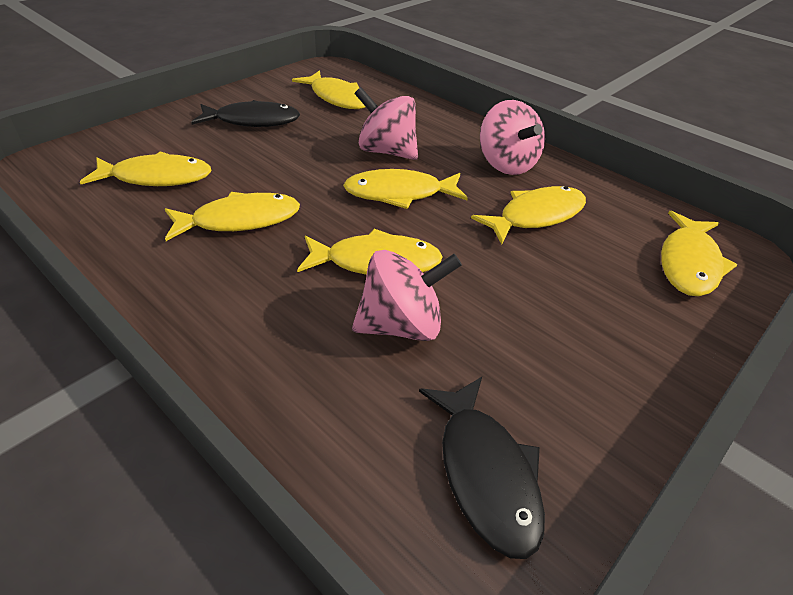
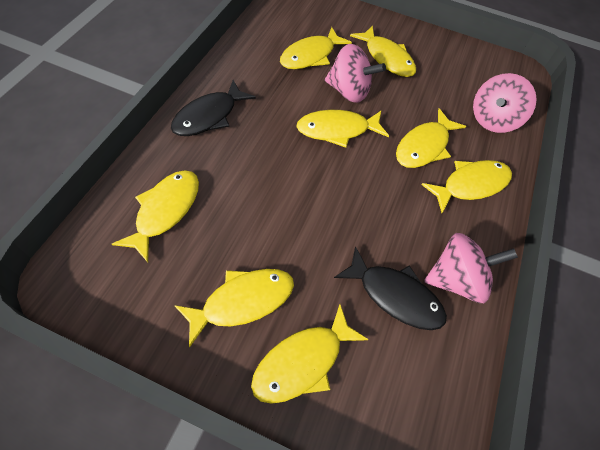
yellow fish: [80,152,211,186] [165,192,300,241] [292,70,365,109] [297,229,443,275] [343,169,468,209] [471,186,586,244] [661,211,737,296] = 7 -> [112,170,199,262] [174,269,294,348] [251,304,369,404] [280,27,352,69] [296,110,389,148] [350,26,416,77] [396,109,466,168] [421,160,512,213] = 8

